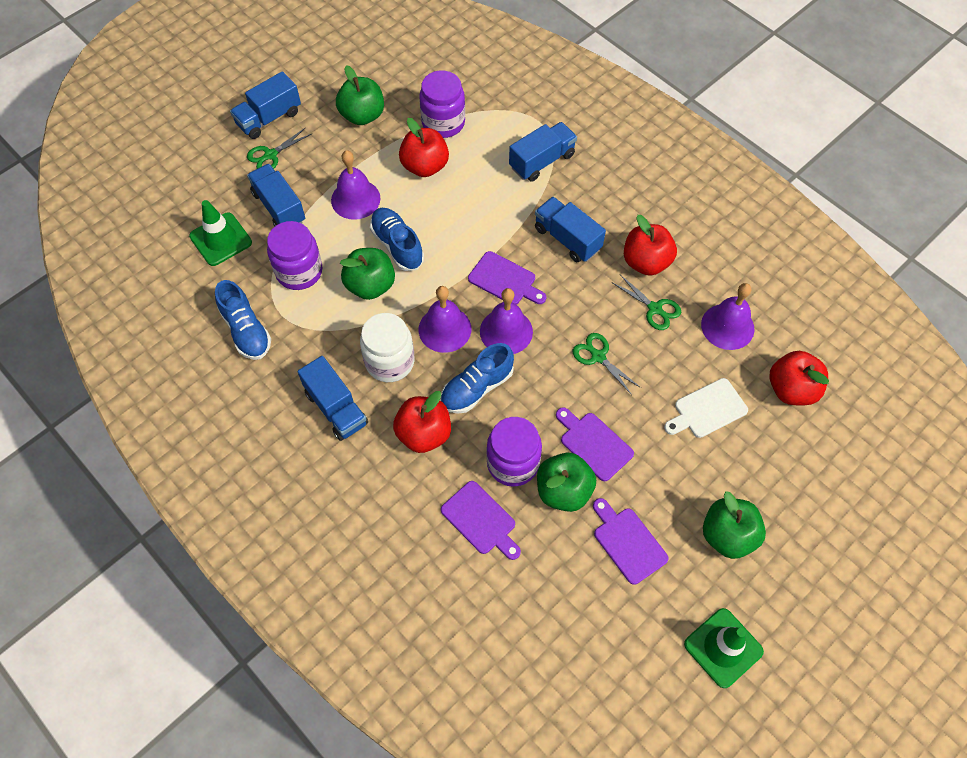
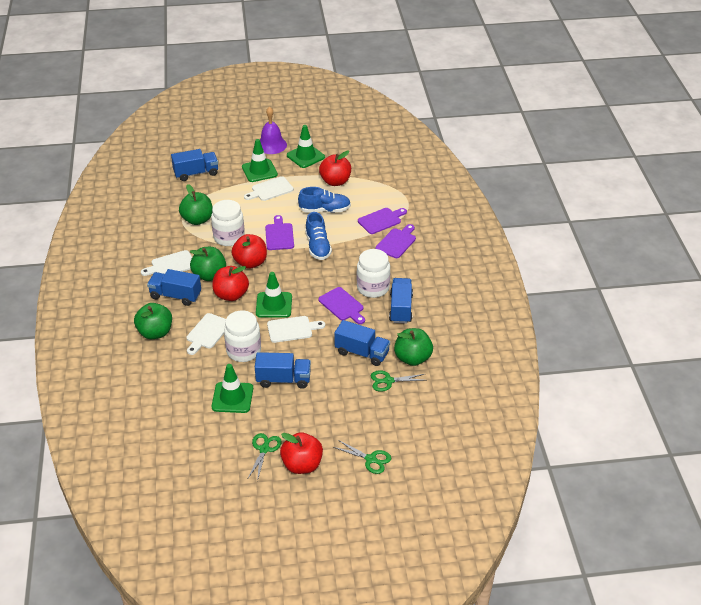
blue shoe: [215,280,271,360] [370,208,424,271] [440,343,514,414] = 3 -> [298,187,351,212] [305,212,332,260] = 2
green traffic cone: [189,200,252,266] [684,608,764,688] = 2 -> [212,364,253,413] [242,139,278,182] [256,272,292,318] [287,125,325,168] = 4
purple bell: [331,150,380,220] [419,286,471,353] [480,288,533,354] [701,283,754,350] = 4 -> [260,106,287,154] = 1
purple jar: [267,221,323,290] [419,71,465,138] [486,417,542,487] = 3 -> none = 0
white cutting board: [664,378,748,438] = 1 -> [141,250,192,276] [187,313,226,355] [244,176,294,201] [267,316,325,343] = 4
white jar: [360,313,415,382] = 1 -> [211,200,245,246] [224,310,261,362] [357,249,390,298] = 3

